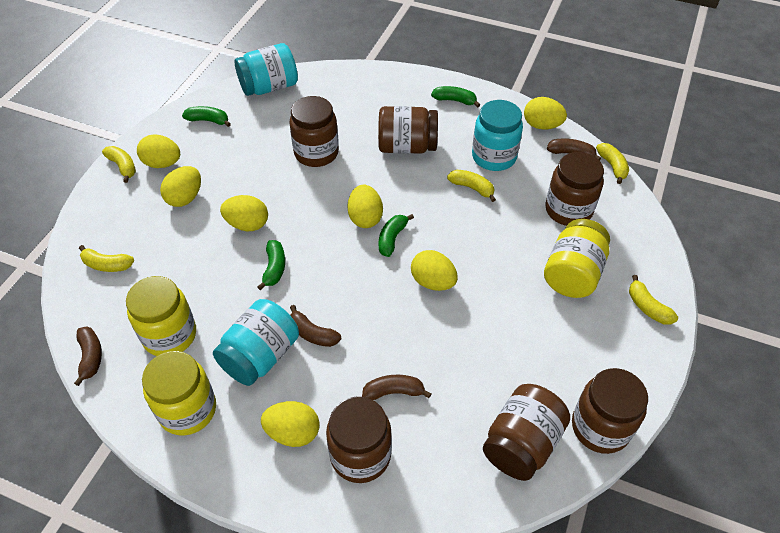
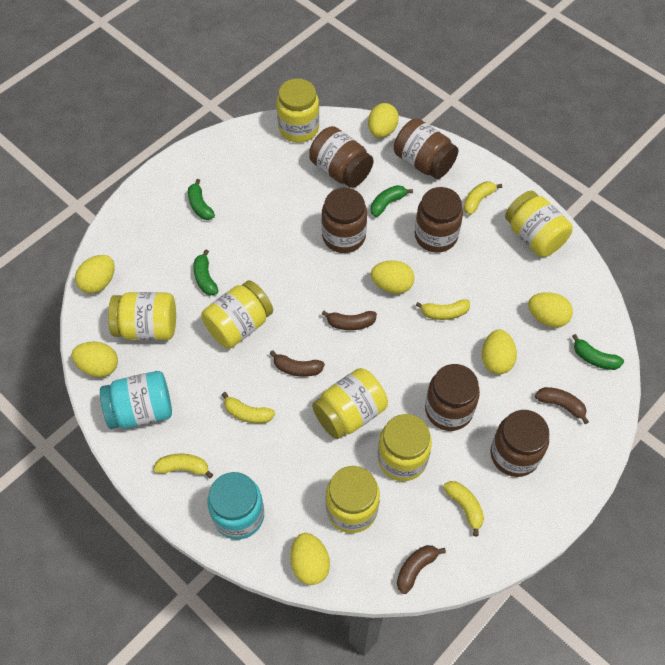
turquoise jar: [213,299,299,386] [235,43,298,96] [472,100,523,171] = 3 -> [100,371,172,429] [207,472,264,539] = 2
yellow jar: [126,276,196,356] [142,351,216,435] [544,219,610,298] = 3 -> [108,292,176,340] [201,280,273,349] [277,79,319,142] [312,368,388,439] [326,466,380,533] [378,414,432,481] [505,191,573,257] = 7

